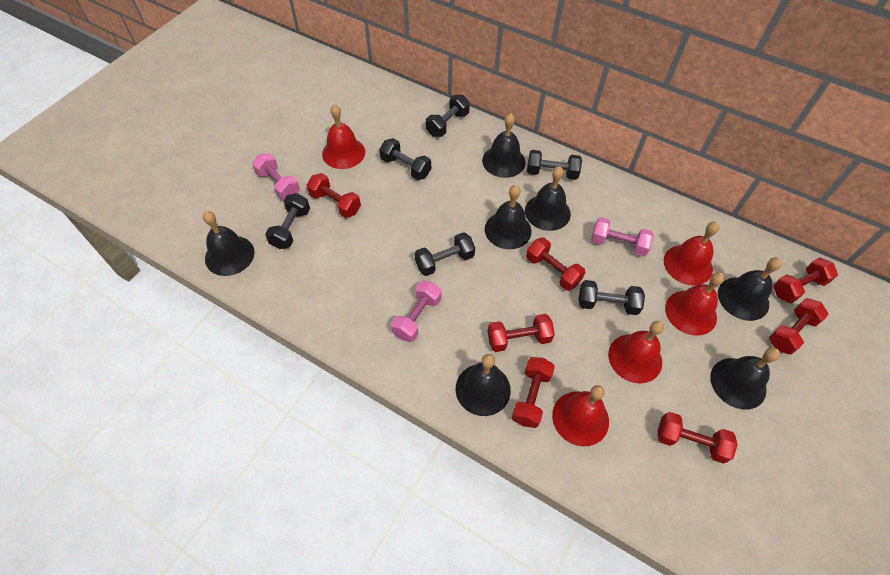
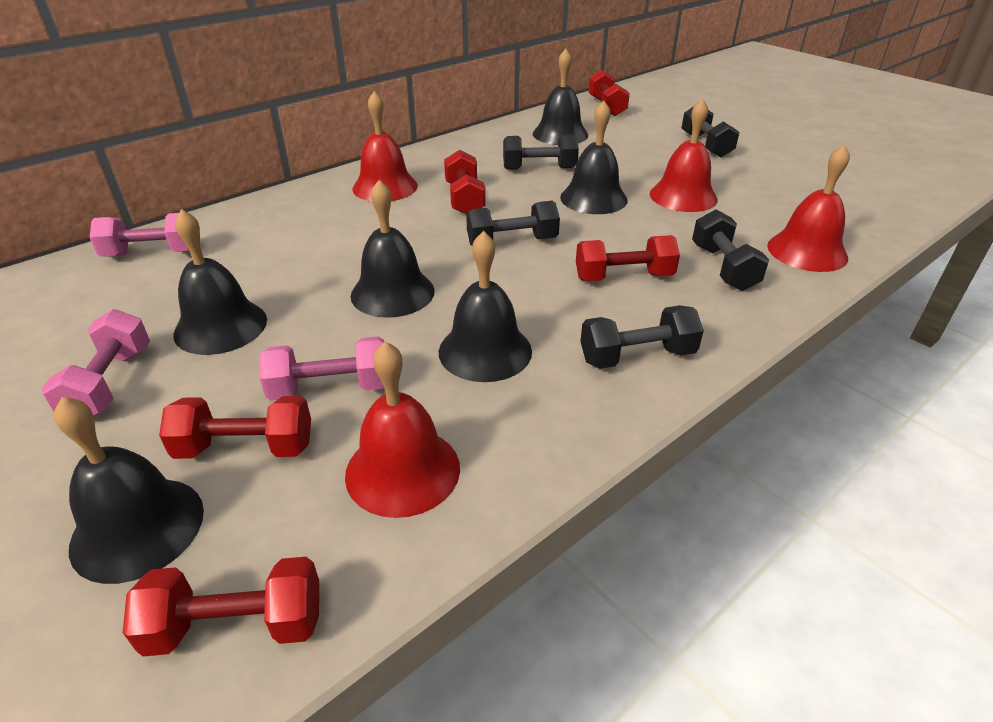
black bell: [203,211,255,276] [456,354,511,416] [482,113,526,178] [485,185,531,249] [525,166,571,231] [710,348,780,410] [718,257,782,321] = 7 -> [54,397,204,584] [173,209,267,355] [351,180,435,318] [439,231,532,382] [533,49,588,145] [560,101,628,214] = 6
black dumbbell: [265,193,310,249] [379,138,431,180] [415,232,475,276] [426,95,470,137] [527,150,582,180] [579,280,645,315] = 6 -> [466,201,560,246] [503,135,579,170] [580,305,704,369] [682,107,740,158] [692,209,769,291] = 5
red bell: [322,104,365,169] [552,385,609,447] [608,321,664,383] [664,222,720,285] [665,272,725,336] = 5 -> [345,341,460,518] [352,91,418,201] [650,99,718,212] [767,144,850,272] = 4
red dumbbell: [307,173,361,218] [488,314,555,352] [512,357,555,428] [526,237,585,291] [658,412,738,464] [769,298,829,355] [773,258,838,303] = 7 -> [123,557,319,657] [159,396,311,459] [444,150,485,214] [576,235,680,282] [588,70,630,116] = 5

